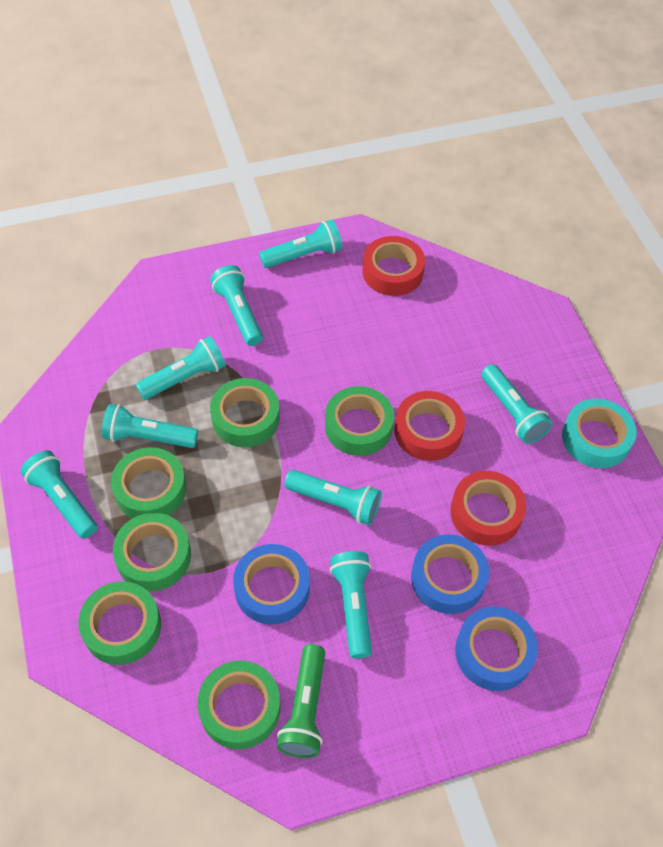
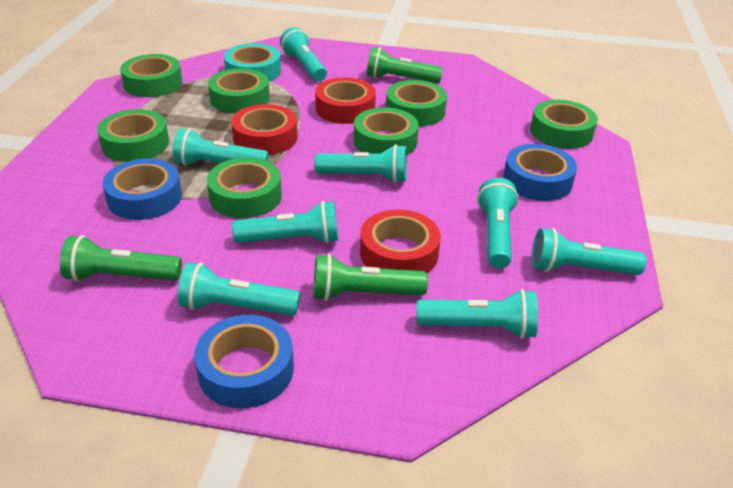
green flashlight: [277,644,325,758] = 1 -> [60,235,182,282] [313,254,428,301] [367,47,443,83] = 3
green tape: [79,581,161,665] [111,447,186,518] [113,513,191,591] [198,661,280,749] [210,378,280,447] [325,386,394,456] = 6 -> [97,109,169,162] [120,54,183,97] [207,157,282,218] [208,68,270,114] [354,107,419,155] [386,80,447,126] [530,100,598,149] = 7

